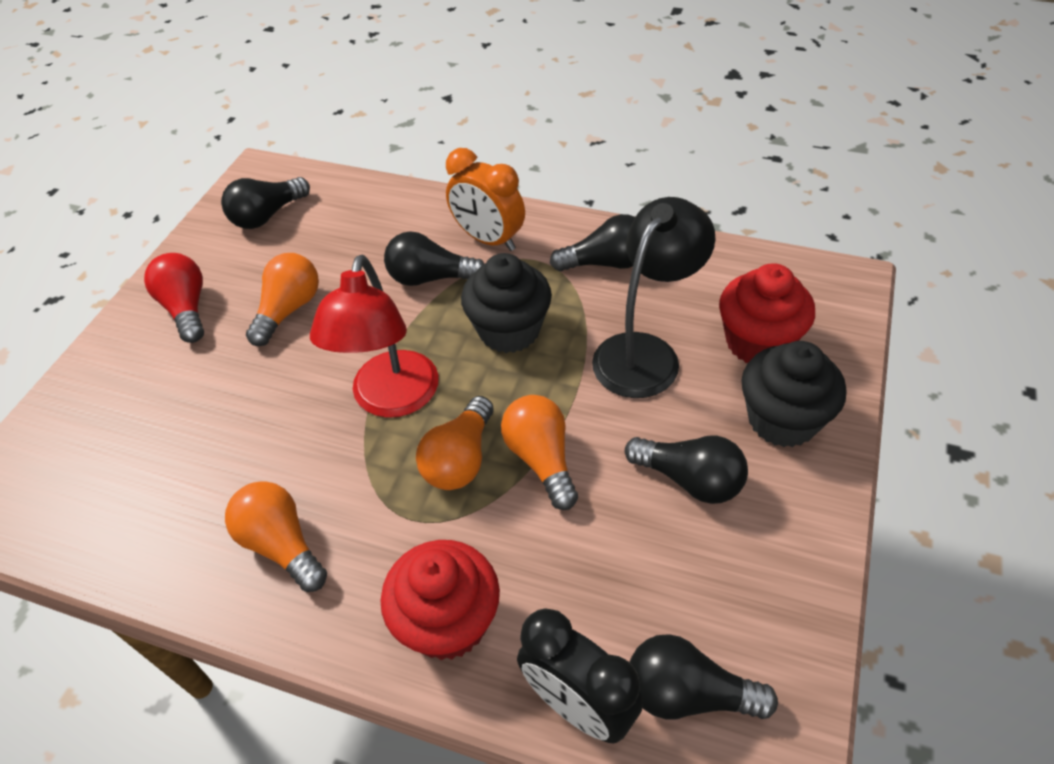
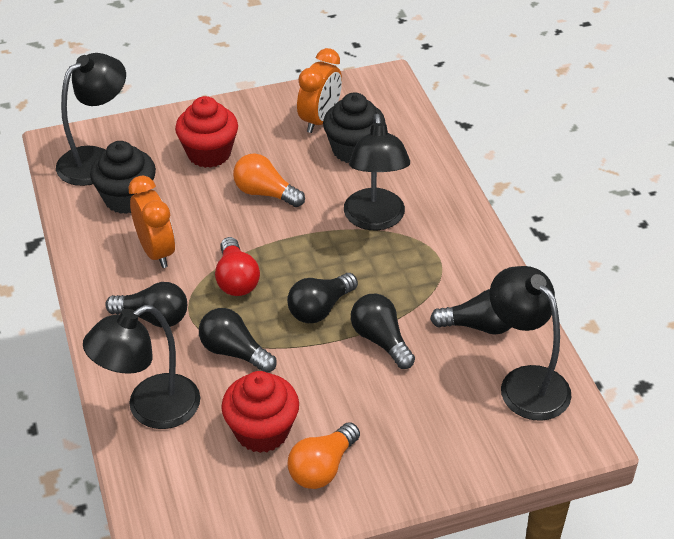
black clock: [517,609,643,744] = 1 -> none = 0
black lamp: [592,197,716,398] = 1 -> [56,53,126,186] [83,305,200,429] [344,113,410,231] [489,266,572,421] = 4
orange clock: [446,148,525,251] = 1 -> [128,176,175,268] [297,48,342,133] = 2
orange light bulb: [225,481,327,592] [246,253,319,346] [416,396,494,490] [501,395,578,510] = 4 -> [233,153,305,207] [288,422,360,489] = 2
red lamp: [310,255,439,418] = 1 -> none = 0

